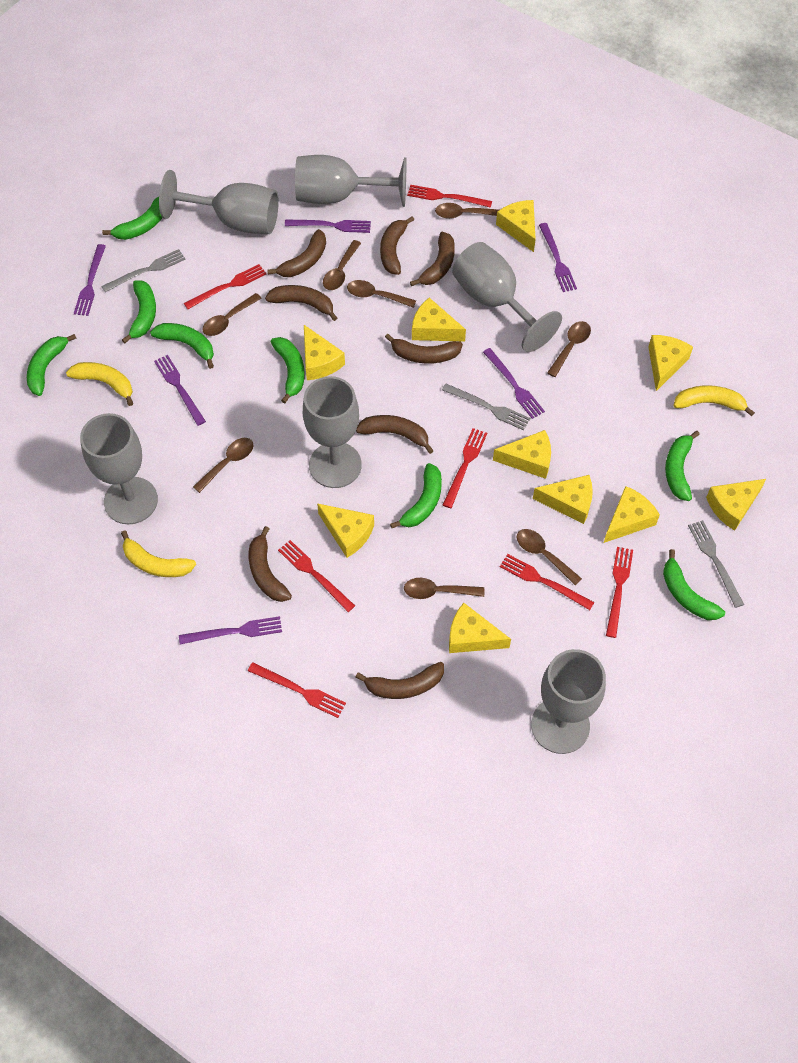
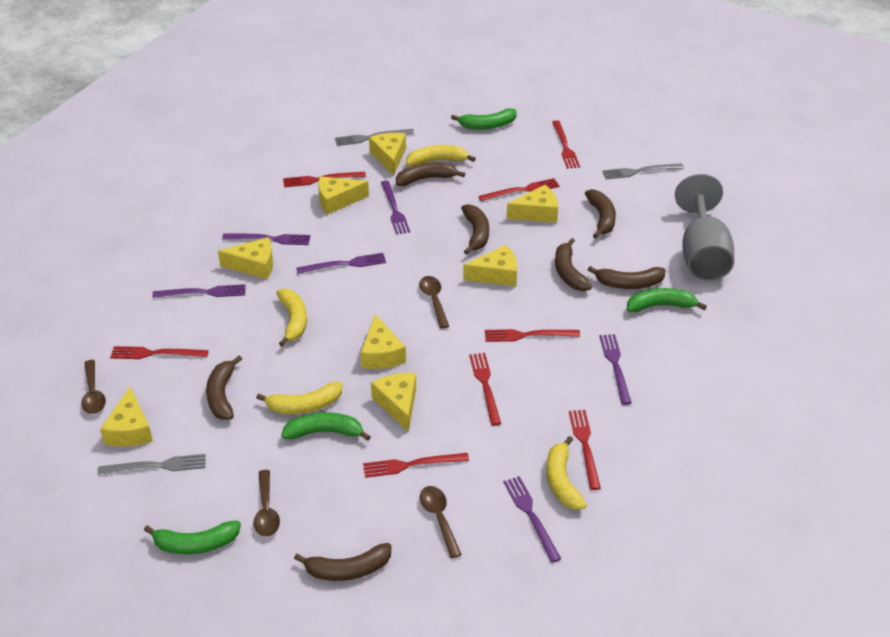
brown banana: [249,526,292,602] [265,285,337,321] [267,229,326,277] [356,415,434,454] [356,662,444,699] [380,216,414,275] [385,334,463,364] [410,232,455,286] = 8 -> [206,356,242,420] [294,543,392,581] [396,162,465,186] [461,204,489,255] [555,238,592,291] [585,189,616,238] [588,266,666,289] = 7
brown spoon: [193,438,254,493] [202,293,262,336] [323,240,361,290] [347,280,416,308] [404,578,484,599] [435,203,499,219] [517,529,582,586] [547,321,591,377] = 8 -> [81,360,106,414] [254,470,280,537] [419,276,449,329] [420,486,462,558] = 4
green banana: [27,334,76,396] [102,197,162,240] [122,280,156,343] [150,323,214,369] [271,337,305,404] [390,463,442,528] [663,549,725,620] [665,431,700,501] = 8 -> [144,520,241,555] [281,412,371,441] [451,108,517,130] [627,288,707,312] = 4
grey goblet: [80,413,158,525] [159,170,279,234] [295,155,407,207] [303,376,362,488] [452,242,562,352] [531,649,606,754] = 6 -> [675,174,734,281] = 1
red fork: [184,264,266,309] [248,662,346,718] [278,540,355,612] [407,185,492,208] [443,428,487,508] [500,554,594,610] [606,547,633,638] = 7 -> [110,346,209,359] [283,172,366,187] [363,453,469,478] [469,353,501,426] [479,178,560,201] [485,329,580,342] [552,120,580,169] [569,410,601,490] = 8
yellow banana: [66,362,133,406] [121,530,196,577] [673,385,755,416] = 3 -> [256,381,342,414] [276,289,307,347] [406,145,476,166] [546,436,587,510] = 4
yellow cheese: [304,325,345,380] [317,503,374,558] [412,298,466,342] [449,603,511,653] [493,430,551,479] [496,200,536,252] [533,475,593,524] [604,486,660,543] [648,335,693,391] [706,479,766,531] = 10 -> [100,387,153,447] [218,237,273,279] [318,176,369,215] [361,314,406,369] [369,133,406,175] [371,373,416,432] [463,245,517,286] [507,185,558,223] = 8

